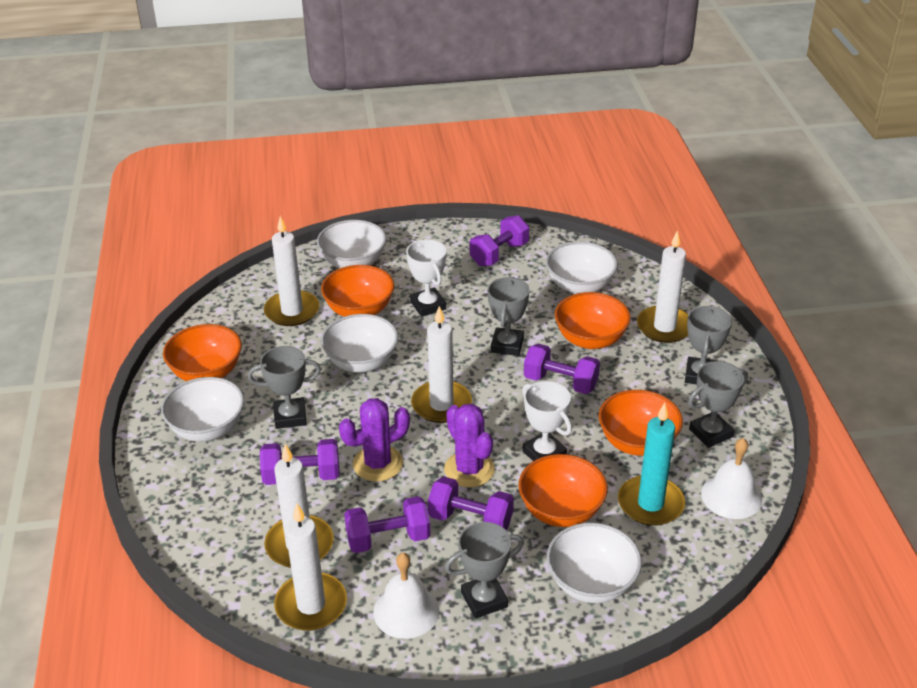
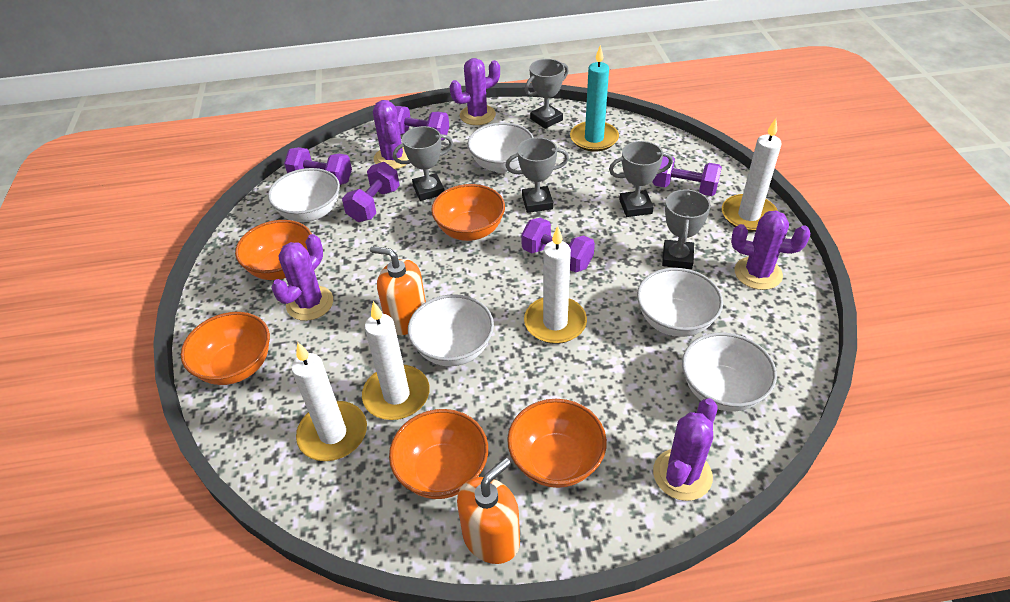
orange soap dispenser: none = 0 -> [370,246,426,335] [457,458,520,564] = 2
purple cactus: [339,398,410,482] [444,404,495,488] = 2 -> [271,234,333,321] [373,100,409,169] [450,58,500,125] [653,398,718,501] [731,211,810,290] = 5
white bell: [373,553,439,639] [701,438,762,519] = 2 -> none = 0
white candle: [264,216,319,326] [264,444,334,568] [274,504,347,631] [411,306,472,423] [637,230,688,343] = 5 -> [291,343,367,461] [362,301,430,420] [524,226,587,344] [722,118,782,232] = 4
white trophy: [406,239,446,317] [522,381,572,461] = 2 -> none = 0

